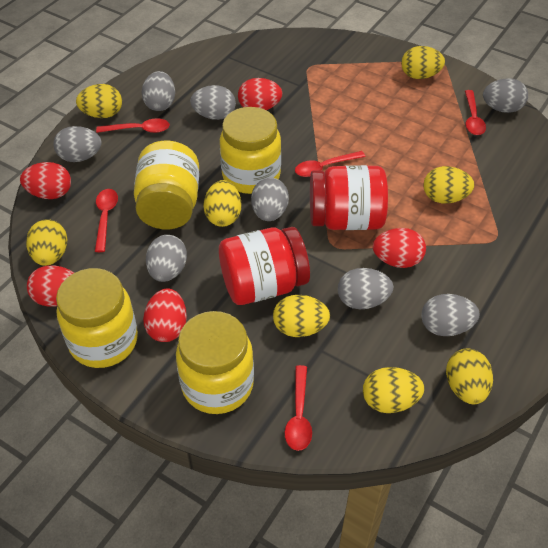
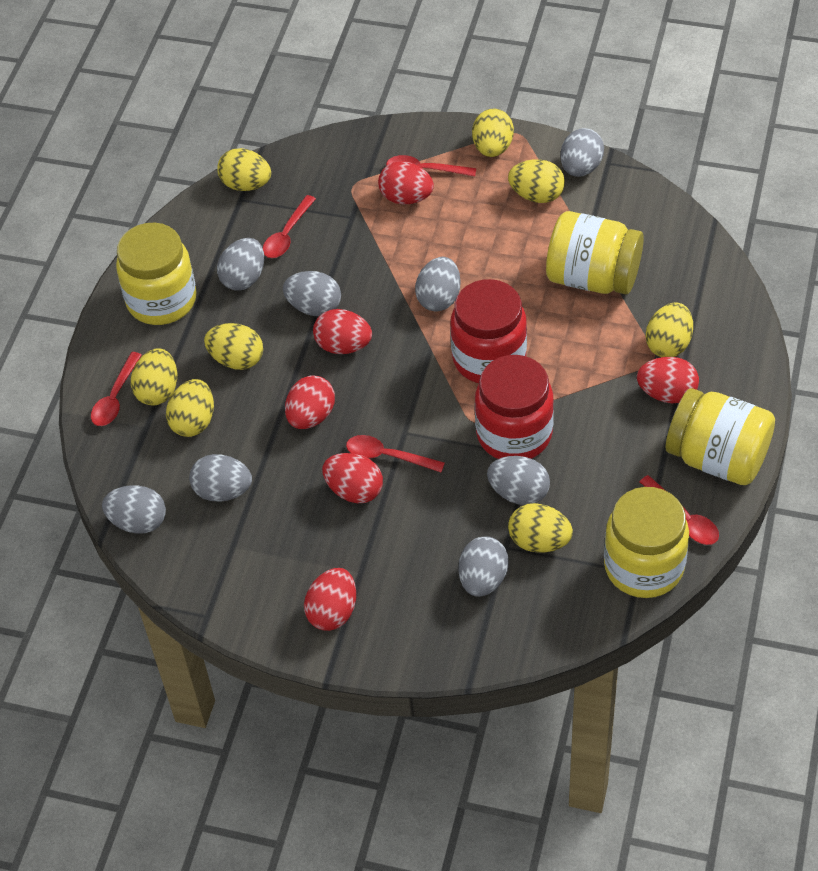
red egg: [20,162,71,199] [27,265,74,307] [143,289,187,342] [238,78,282,110] [373,228,426,268] = 5 -> [285,375,335,429] [304,568,356,631] [313,309,372,354] [322,453,383,503] [378,161,434,204] [637,357,699,403] = 6

